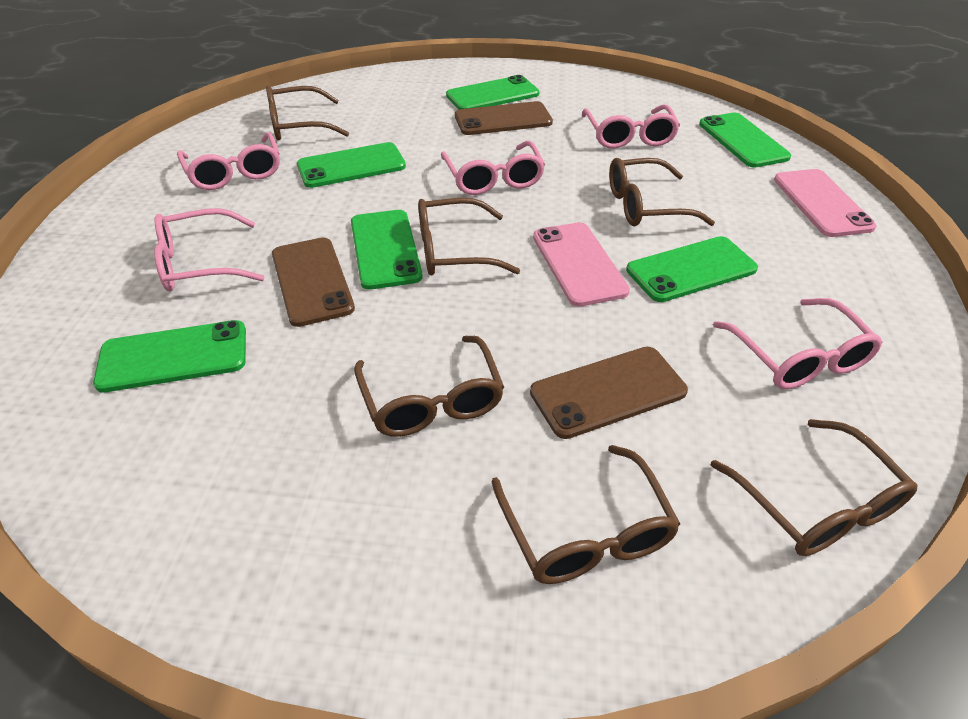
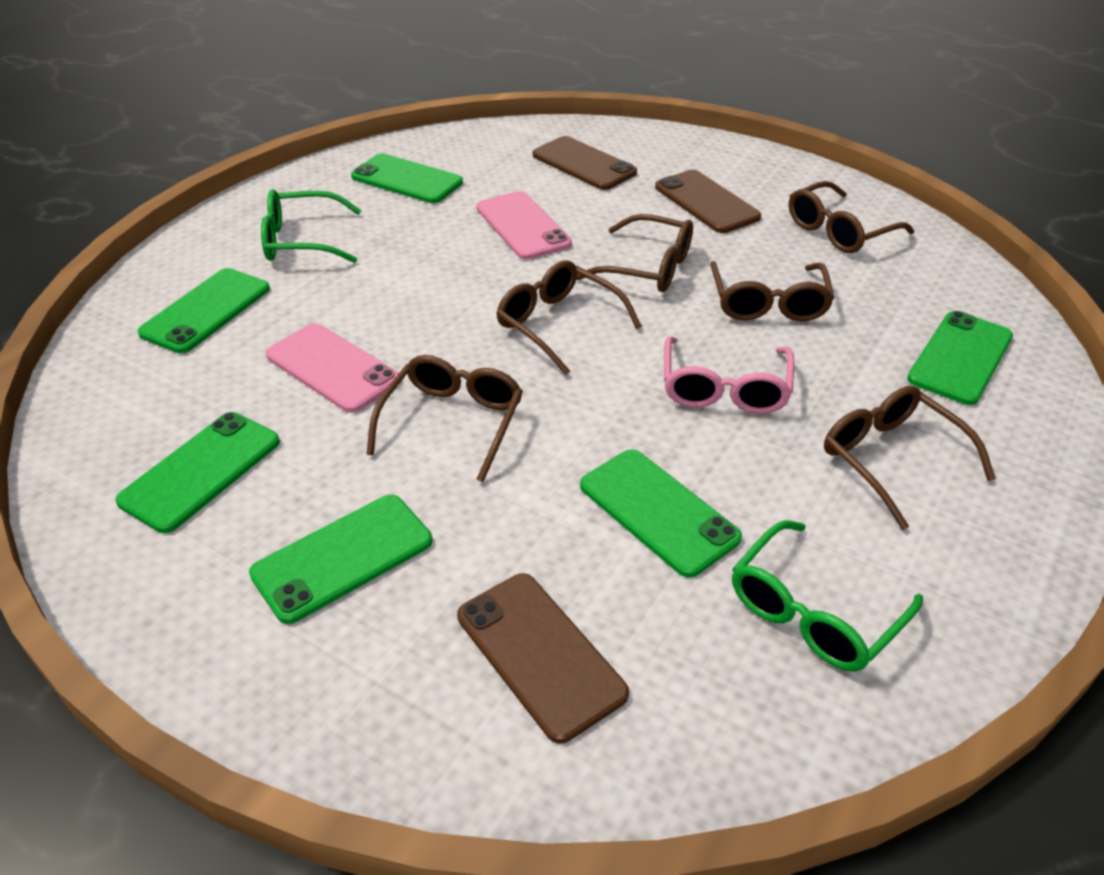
green glasses: none = 0 -> [261,189,362,263] [732,520,923,672] = 2
pink glasses: [154,208,264,291] [177,132,280,190] [441,141,545,195] [582,105,680,149] [713,298,882,389] = 5 -> [664,336,794,414] = 1

